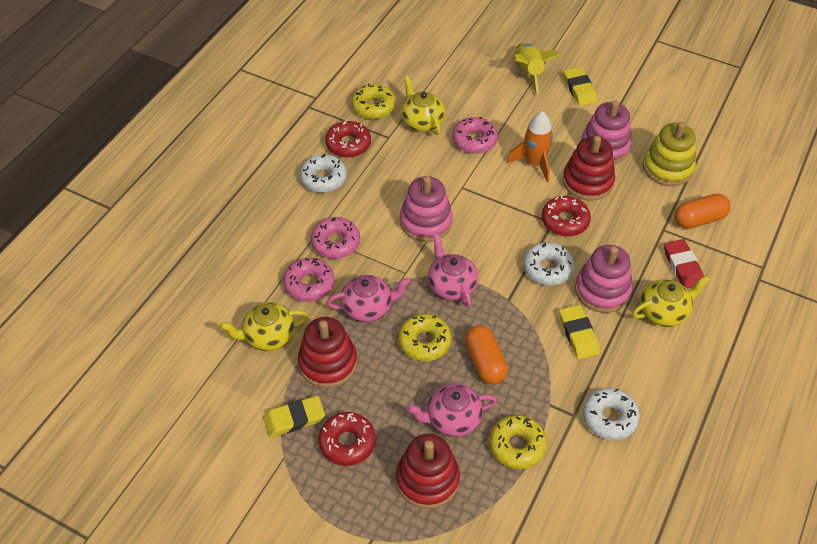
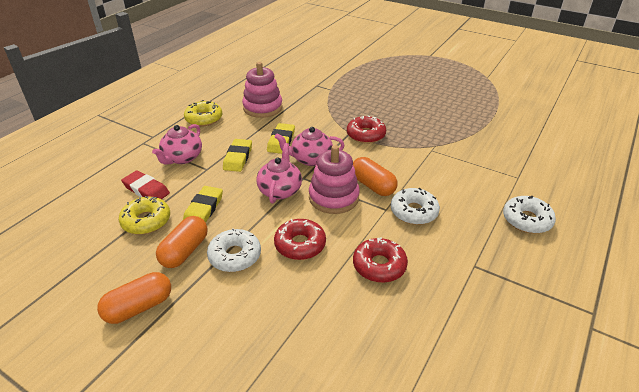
orange capsule: [465,325,508,385] [674,194,731,229] = 2 -> [97,272,171,324] [156,216,208,268] [353,157,398,196] = 3
orange rocket: [507,111,553,183] = 1 -> none = 0
pink donut: [283,258,335,302] [311,217,360,259] [452,117,498,154] = 3 -> none = 0
pink stacking toy: [400,176,453,242] [575,245,633,313] [581,101,632,164] = 3 -> [242,62,283,118] [309,145,360,214] = 2
red stacking toy: [298,317,357,388] [396,434,460,509] [563,136,615,201] = 3 -> none = 0
yellow donut: [351,84,396,119] [398,314,452,361] [489,415,547,469] = 3 -> [119,196,170,235] [184,100,222,127] = 2
yellow rocket: [513,43,561,94] = 1 -> none = 0
yellow stacking toy: [643,122,696,186] = 1 -> none = 0
yellow teapot: [220,302,308,351] [401,76,445,135] [632,275,710,327] = 3 -> none = 0

